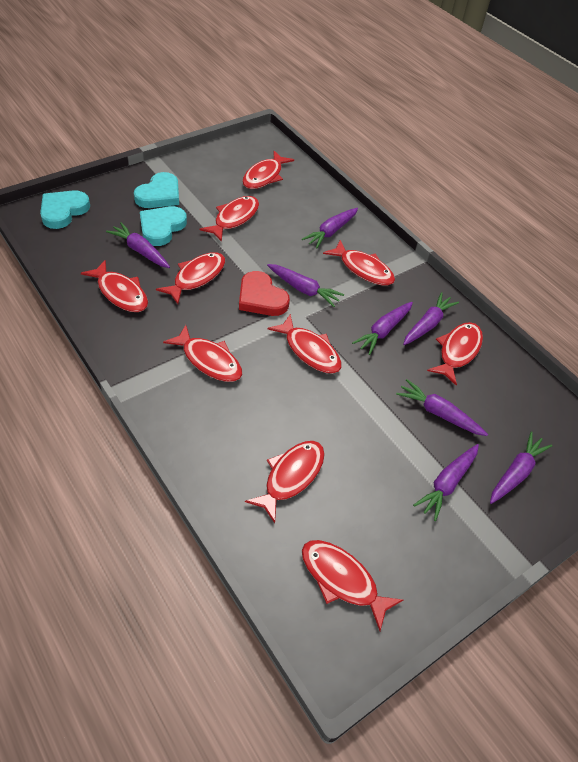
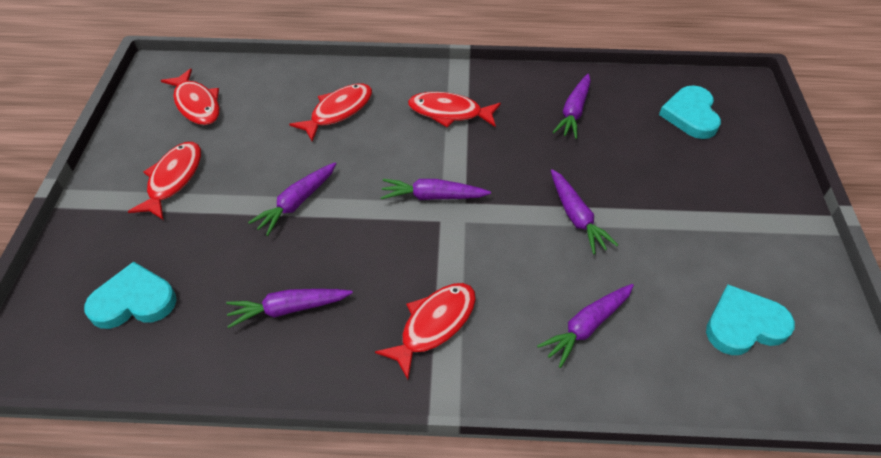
purple carrot: [106,222,170,268] [267,264,344,307] [302,208,358,249] [352,302,413,355] [396,379,488,436] [403,292,459,345] [413,444,479,521] [490,431,552,504] = 8 -> [226,289,353,328] [248,162,337,236] [381,179,491,200] [537,284,634,368] [551,169,618,254] [553,74,591,139] = 6
red fish: [81,260,148,312] [156,252,225,304] [163,325,242,382] [200,196,259,242] [242,151,294,189] [245,441,325,523] [268,314,342,374] [302,540,403,631] [323,240,395,285] [427,322,483,385] = 10 -> [127,142,201,220] [161,68,220,125] [289,83,372,142] [375,283,476,379] [408,92,501,127] = 5
red heart: [239,271,290,316] = 1 -> none = 0

